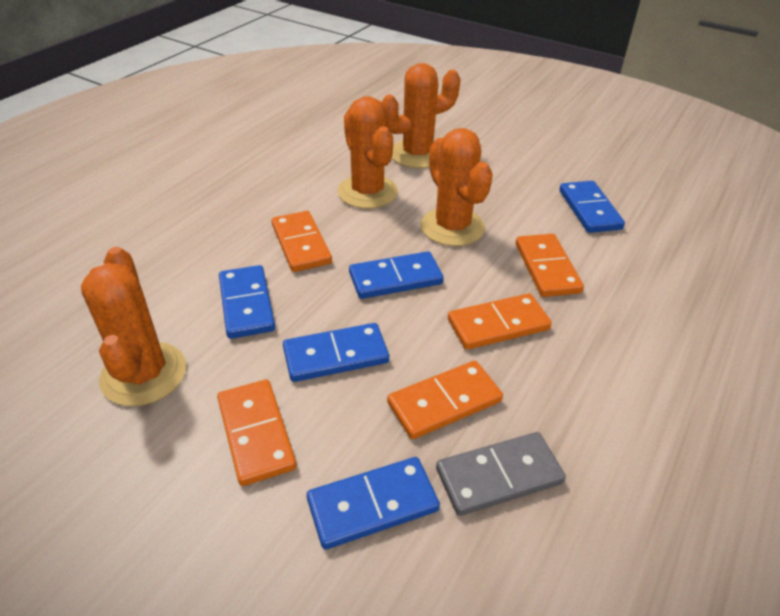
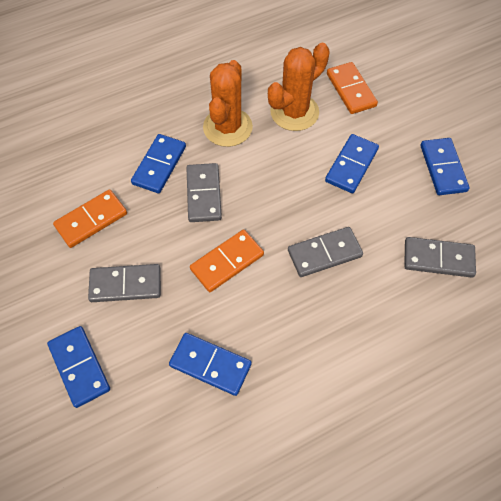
grey domino: [436,432,566,516] = 1 -> [88,264,161,302] [186,163,222,222] [288,227,363,277] [404,237,476,278] = 4
orange cactus: [81,247,186,406] [338,96,398,209] [381,63,461,168] [421,128,493,246] = 4 -> [203,60,253,147] [268,43,330,131] = 2
orange domino: [217,379,297,486] [272,211,332,272] [387,361,503,439] [448,293,552,350] [516,234,584,297] = 5 -> [53,189,127,248] [190,230,264,292] [327,62,378,114] = 3

